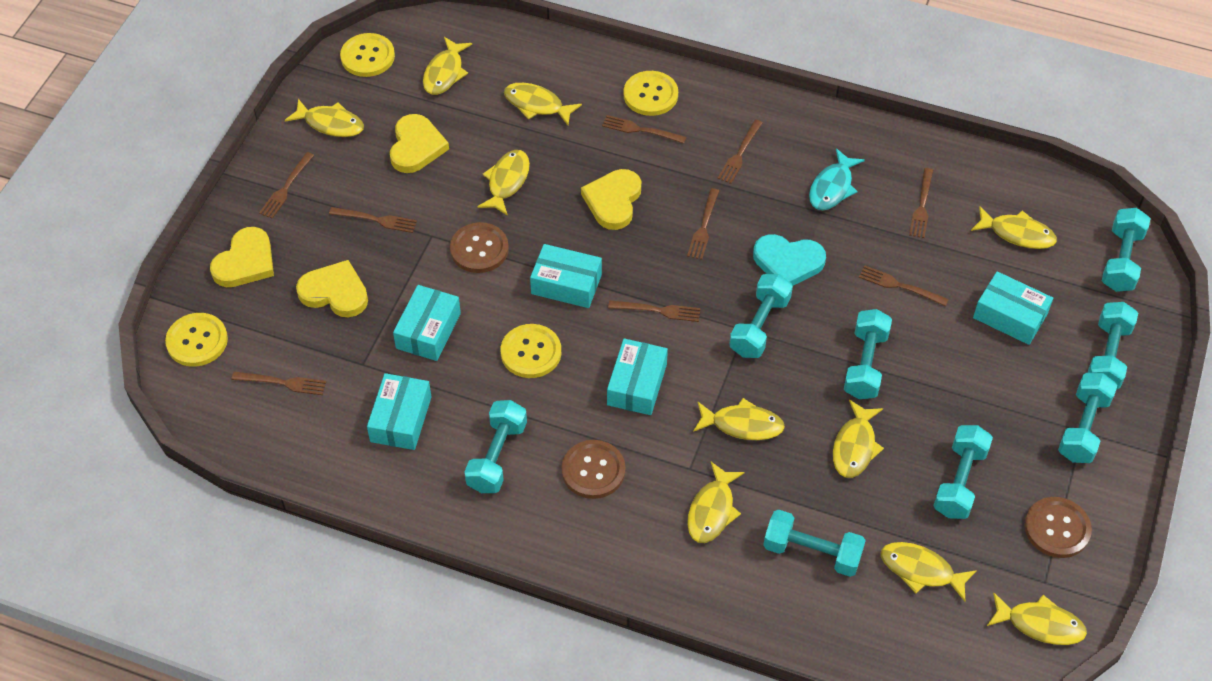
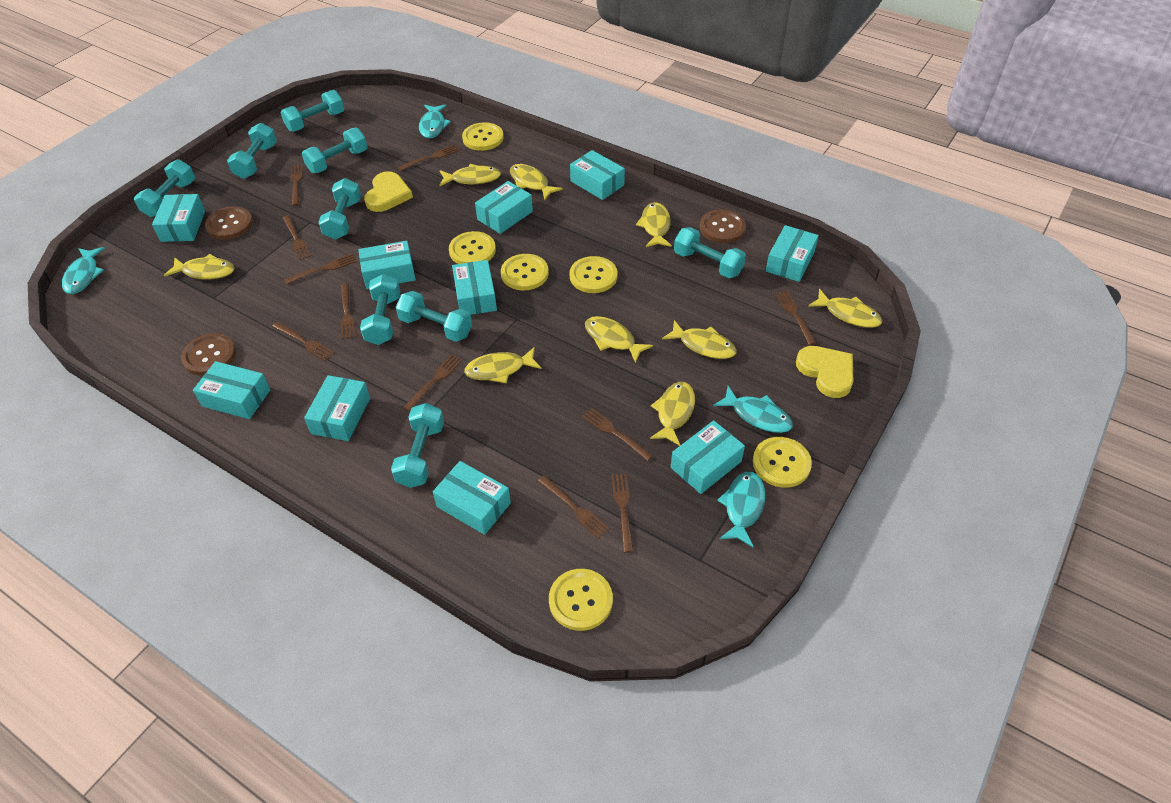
brown fork: [231,372,326,395] [259,152,314,219] [329,207,417,233] [602,115,687,144] [608,300,700,322] [687,188,719,260] [718,119,763,184] [859,266,949,306] [909,168,933,238] = 9 -> [272,321,335,361] [283,215,311,260] [284,254,357,284] [290,164,303,206] [340,284,355,340] [398,145,459,171] [403,354,463,412] [538,475,609,539] [582,408,654,461] [611,474,634,553] [775,290,816,345] = 11
turquoise box: [367,373,431,450] [393,285,461,361] [530,244,602,308] [607,338,668,415] [973,271,1053,345] = 5 -> [152,194,205,242] [193,361,270,419] [304,375,370,441] [358,241,416,289] [433,461,511,535] [452,260,497,315] [475,181,533,234] [570,150,625,200] [671,420,745,494] [766,225,819,282] = 10
turquoise dumbbell: [464,400,527,493] [729,274,793,358] [763,510,866,577] [844,309,892,399] [933,425,993,519] [1058,373,1117,463] [1087,302,1138,389] [1102,208,1151,292] = 8 -> [134,159,195,217] [227,123,277,179] [280,90,344,132] [302,128,367,173] [318,178,361,240] [360,274,401,345] [391,403,444,488] [396,291,472,342] [674,227,746,278] = 9
turquoise fish: [809,148,865,210] = 1 -> [62,247,105,294] [419,104,451,139] [713,386,793,433] [717,472,766,547] = 4
turquoise heart: [753,234,826,286] = 1 -> none = 0
yellow button: [165,313,228,367] [340,33,395,77] [501,324,561,378] [624,71,678,116] = 4 -> [449,231,496,264] [462,122,504,151] [501,254,549,290] [549,569,613,631] [569,256,618,293] [753,437,812,488] = 6
yellow fish: [285,99,364,137] [423,37,472,95] [477,150,530,216] [504,83,582,125] [687,462,744,543] [693,398,785,440] [833,400,884,478] [881,542,977,601] [971,206,1057,249] [987,593,1087,645] = 10 -> [164,254,235,279] [439,164,501,186] [464,347,541,383] [510,164,563,200] [585,316,653,363] [636,202,672,247] [650,382,695,446] [662,320,737,359] [808,289,882,328] = 9
yellow heart: [210,227,274,287] [296,260,368,317] [390,114,449,173] [581,169,641,230] = 4 -> [364,172,413,212] [796,346,853,398] = 2

